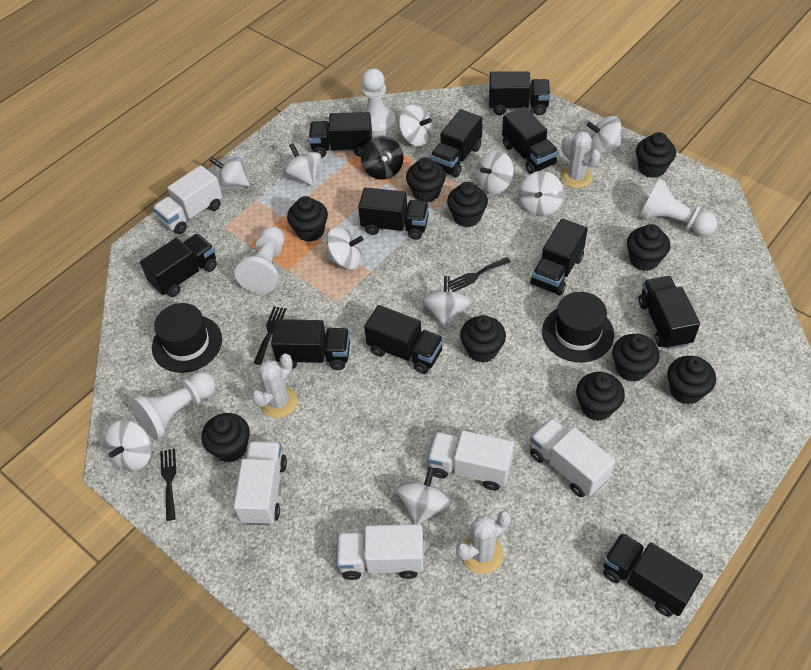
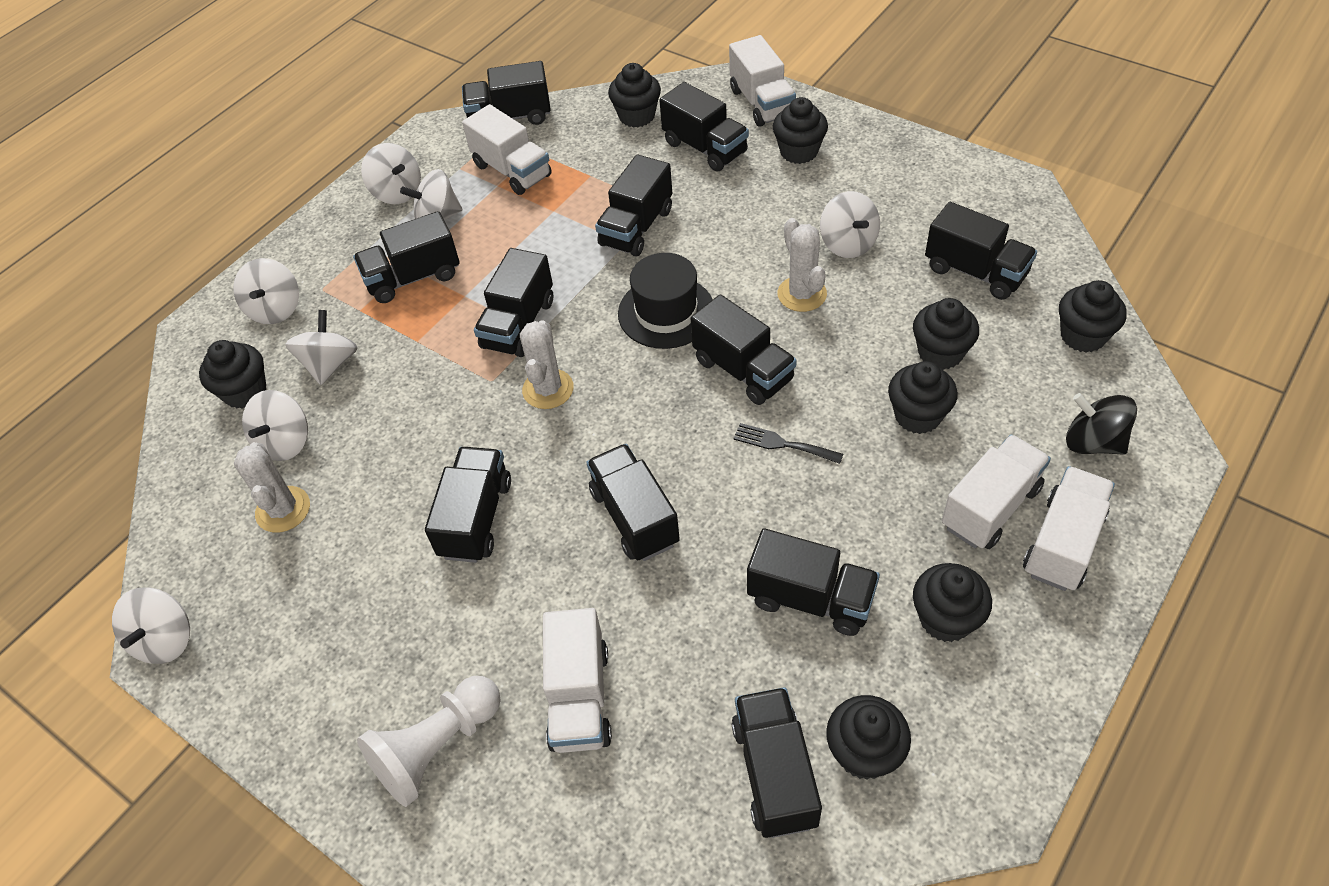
black cupcake: [201,413,250,463] [287,196,328,242] [406,157,446,202] [447,182,488,227] [460,315,506,363] [576,372,625,421] [612,334,660,382] [627,224,670,271] [636,132,676,178] [667,356,716,405] = 10 -> [199,340,266,408] [608,63,661,128] [773,97,828,164] [826,695,911,780] [888,361,957,434] [913,298,979,370] [913,563,992,642] [1059,280,1127,353] = 8
black fork: [160,449,176,521] [254,306,286,365] [449,257,511,292] = 3 -> [733,423,843,464] = 1
black hat: [152,303,222,373] [542,292,614,362] = 2 -> [618,253,713,349] = 1
white pawn: [131,372,216,440] [235,226,284,294] [362,68,396,136] [640,178,717,236] = 4 -> [357,676,501,807] = 1
white spinning top: [104,420,152,471] [209,154,250,190] [283,143,321,186] [326,227,363,269] [397,467,451,524] [399,105,433,146] [422,276,471,329] [476,150,514,194] [519,171,564,216] [587,116,621,154] = 10 -> [112,587,190,664] [233,258,299,324] [242,390,308,461] [285,310,358,385] [361,143,421,204] [400,169,462,220] [820,191,880,258] = 7

